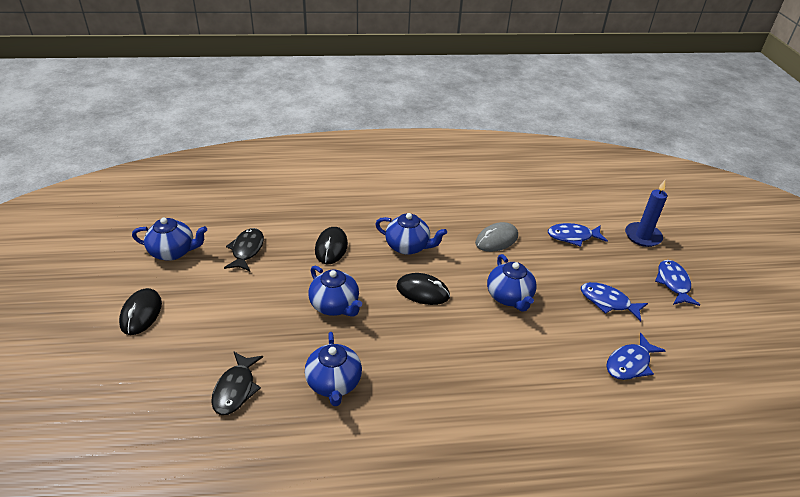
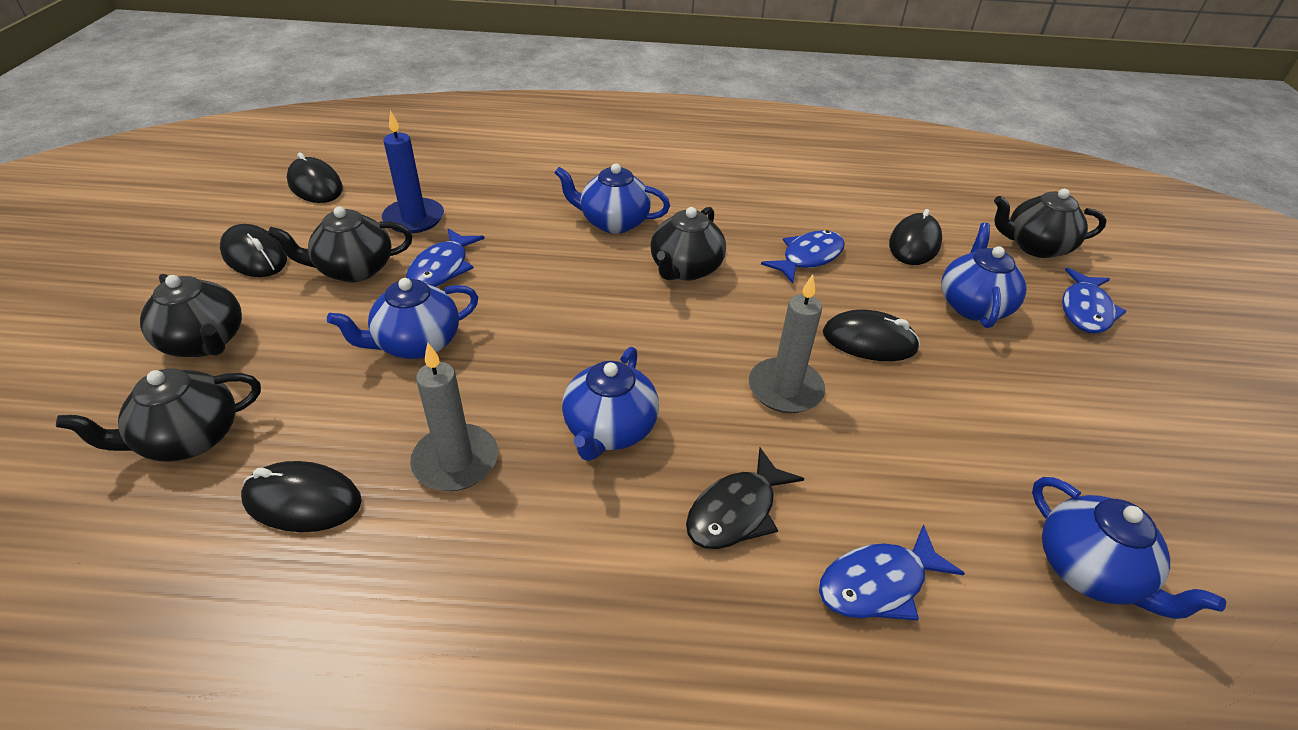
black fish: [211,352,263,415] [224,228,264,271] = 2 -> [686,448,804,549] = 1
black mouse: [119,288,162,335] [315,227,348,264] [396,273,450,305] = 3 -> [220,224,287,277] [241,461,362,532] [287,153,343,203] [823,309,920,361] [889,209,942,265] = 5
black teapot: none = 0 -> [56,368,261,462] [140,274,242,357] [268,206,412,282] [650,207,726,281] [994,189,1107,258] = 5
grey candle: none = 0 -> [410,343,498,491] [749,274,825,413] = 2
grey mouse: [475,222,518,252] = 1 -> none = 0

